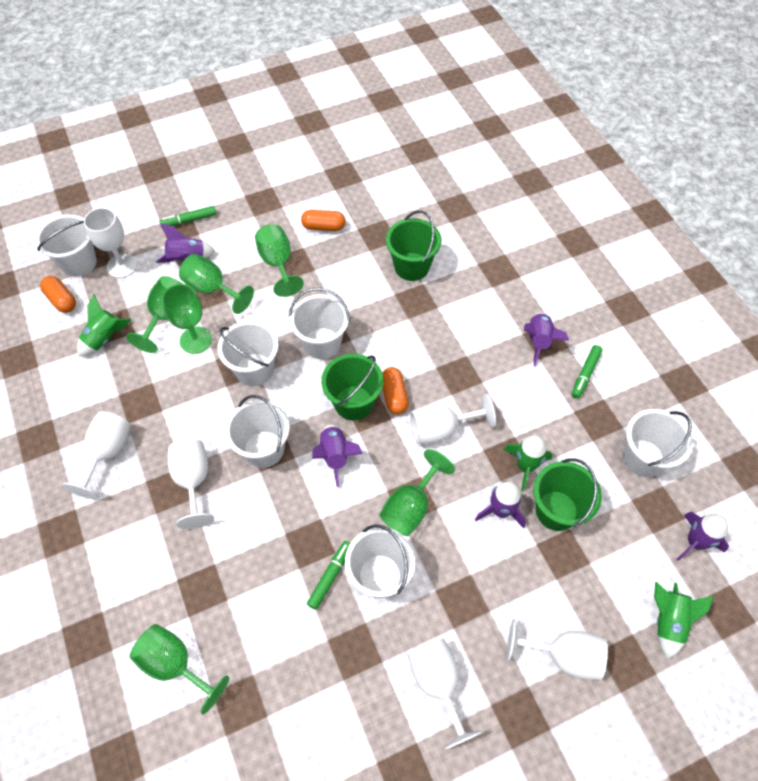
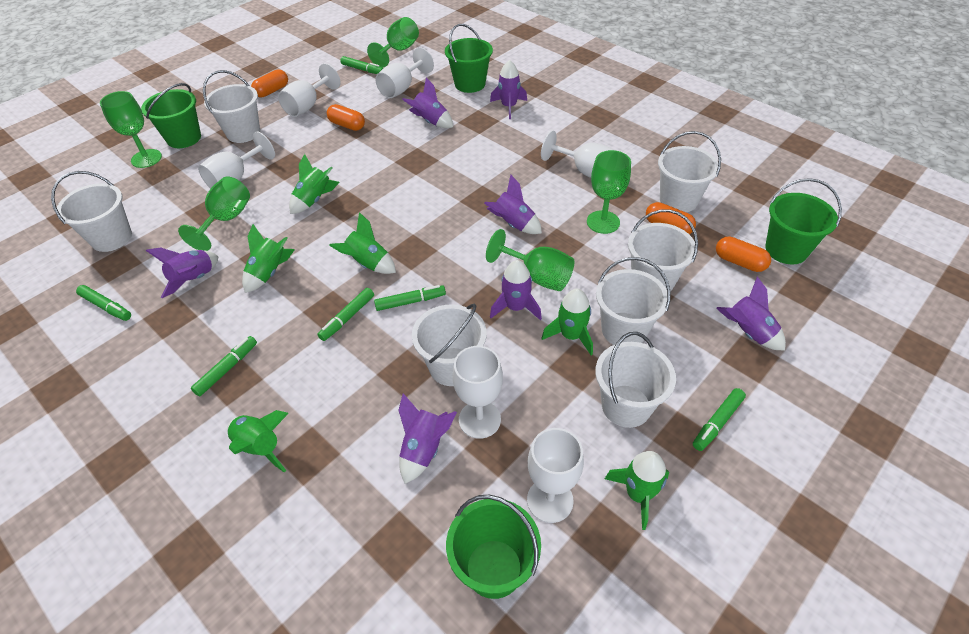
green bucket: [321,354,383,420] [386,210,441,281] [533,458,602,531] = 3 -> [141,83,201,148] [445,24,493,93] [446,494,541,599] [765,178,842,264] = 4
green goblet: [126,276,182,353] [130,624,229,714] [162,284,212,354] [179,254,254,314] [255,224,304,297] [380,449,455,536] = 6 -> [100,91,162,168] [178,177,250,251] [367,17,419,67] [486,229,574,291] [587,150,631,234] = 5
green marker: [159,206,216,226] [307,541,350,610] [571,345,602,399] = 3 -> [76,285,131,321] [191,336,257,396] [317,288,374,341] [340,56,383,74] [374,285,446,311] [693,388,746,451] = 6
green rocket: [77,295,132,356] [504,435,552,491] [654,582,714,659] = 3 -> [227,410,289,472] [242,224,295,293] [289,154,340,214] [329,212,396,274] [541,289,593,355] [605,451,669,530] = 6
orange capsule: [40,276,76,313] [301,210,346,231] [382,367,409,414] = 3 -> [251,69,288,97] [327,104,365,131] [646,202,696,234] [716,236,771,272] = 4
purple rocket: [156,223,215,263] [312,424,363,487] [475,481,526,528] [524,313,569,366] [676,512,729,561] = 5 -> [146,248,219,298] [398,393,457,484] [402,78,453,128] [484,175,542,234] [490,60,527,119] [490,260,542,320] [716,277,786,350] = 7
white bucket: [35,214,97,277] [217,321,278,387] [225,395,290,468] [289,288,350,359] [345,524,416,598] [623,409,693,477] = 6 -> [51,171,132,252] [203,70,260,143] [412,304,487,386] [595,332,676,428] [596,257,671,345] [628,210,698,291] [658,131,721,212] = 7

